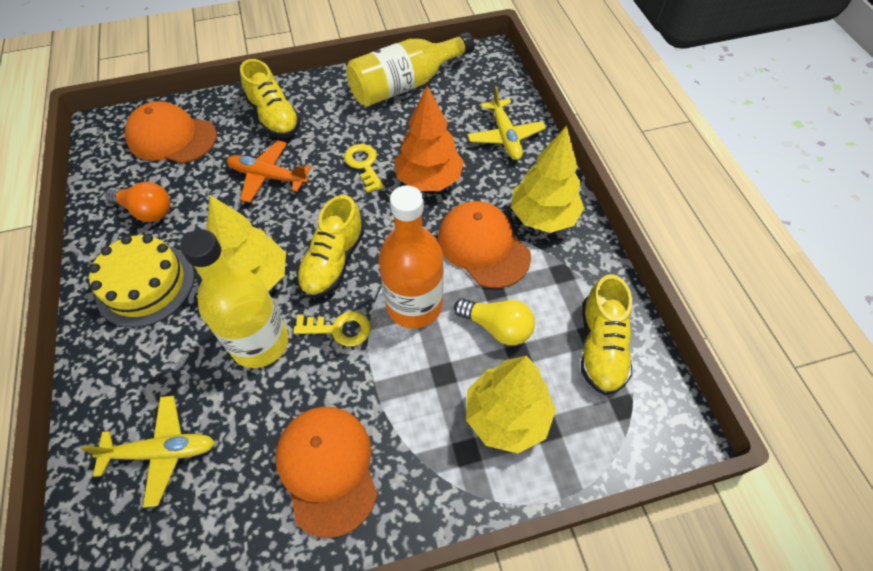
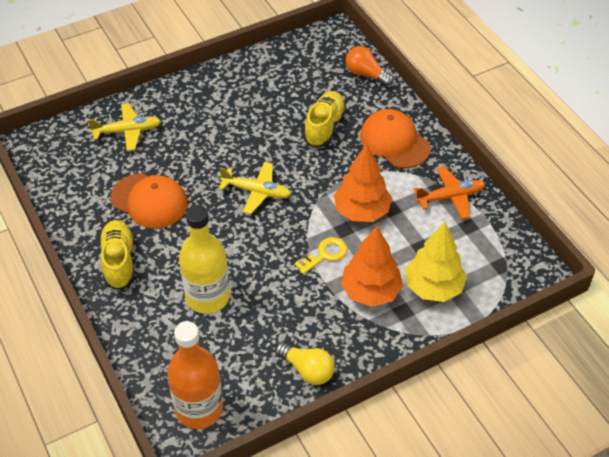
orange cap: [125,101,217,164] [275,407,378,538] [438,201,531,288] = 3 -> [110,173,188,228] [360,109,431,168] = 2
orange tree: [394,86,464,191] = 1 -> [334,144,392,222] [341,226,403,307] = 2
yellow bottle: [180,229,288,368] [346,32,475,106] = 2 -> [179,205,230,314] = 1
yellow cake: [89,234,194,327] = 1 -> none = 0
yellow key: [293,311,371,347] [344,144,384,193] = 2 -> [294,237,347,274] = 1
yellow shoe: [240,59,301,138] [297,195,365,298] [581,274,632,395] = 3 -> [99,220,135,290] [303,91,346,147] = 2
yellow tree: [206,195,286,291] [466,356,556,453] [511,126,584,233] = 3 -> [405,222,467,302] = 1

